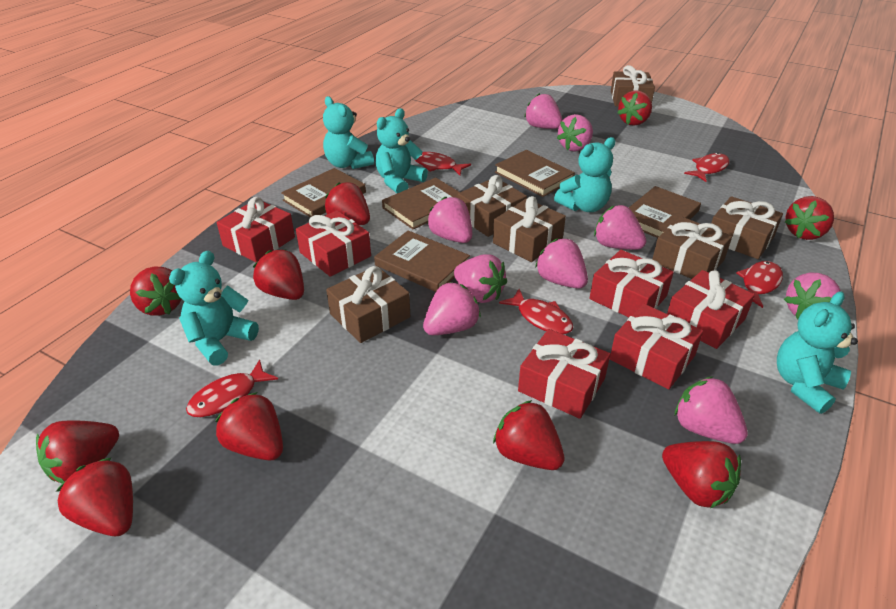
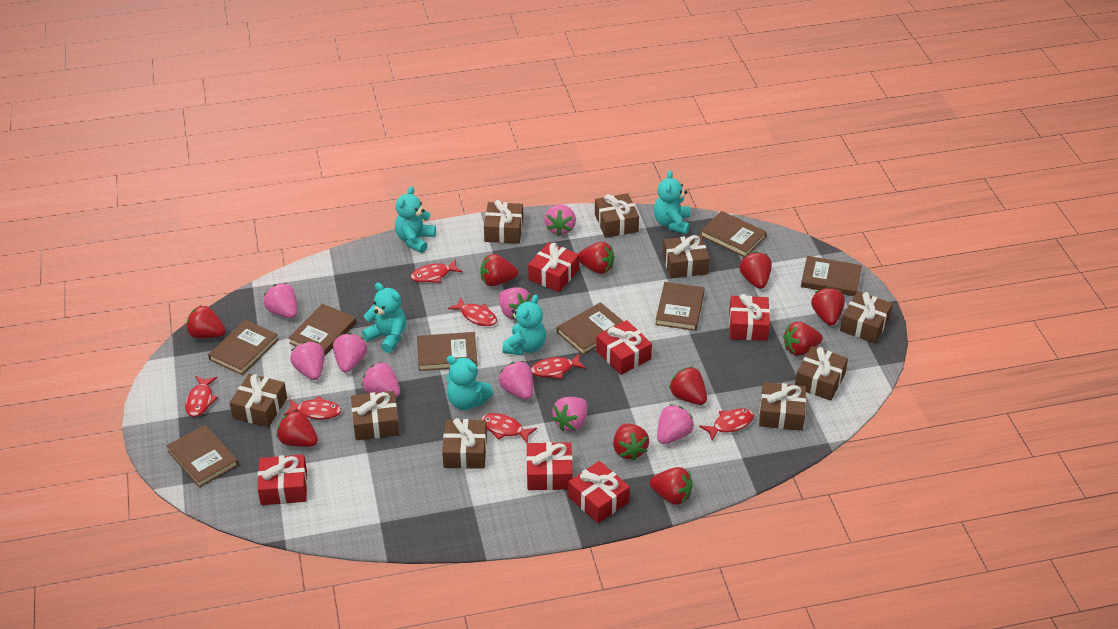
brown book: [281,168,366,217] [374,231,470,292] [382,177,460,229] [495,150,575,197] [629,186,701,238] = 5 -> [167,425,239,488] [208,320,279,375] [288,304,356,356] [417,332,478,371] [557,302,624,355] [655,282,705,331] [701,211,767,257] [801,256,862,296] = 8
brown gift: [326,266,410,343] [458,175,527,237] [493,196,566,262] [611,65,655,107] [652,216,732,279] [712,196,783,259] = 6 -> [230,373,287,427] [351,391,399,440] [442,418,487,469] [484,200,523,244] [595,193,639,238] [663,235,710,278] [759,382,806,431] [795,346,848,401] [840,291,893,343] = 9
red fish: [186,359,278,417] [414,152,471,175] [499,289,573,334] [684,153,729,182] [736,261,783,308] = 5 -> [185,376,218,417] [284,396,341,419] [411,259,463,283] [448,297,497,326] [481,413,537,443] [531,353,586,379] [699,409,754,440] = 7

